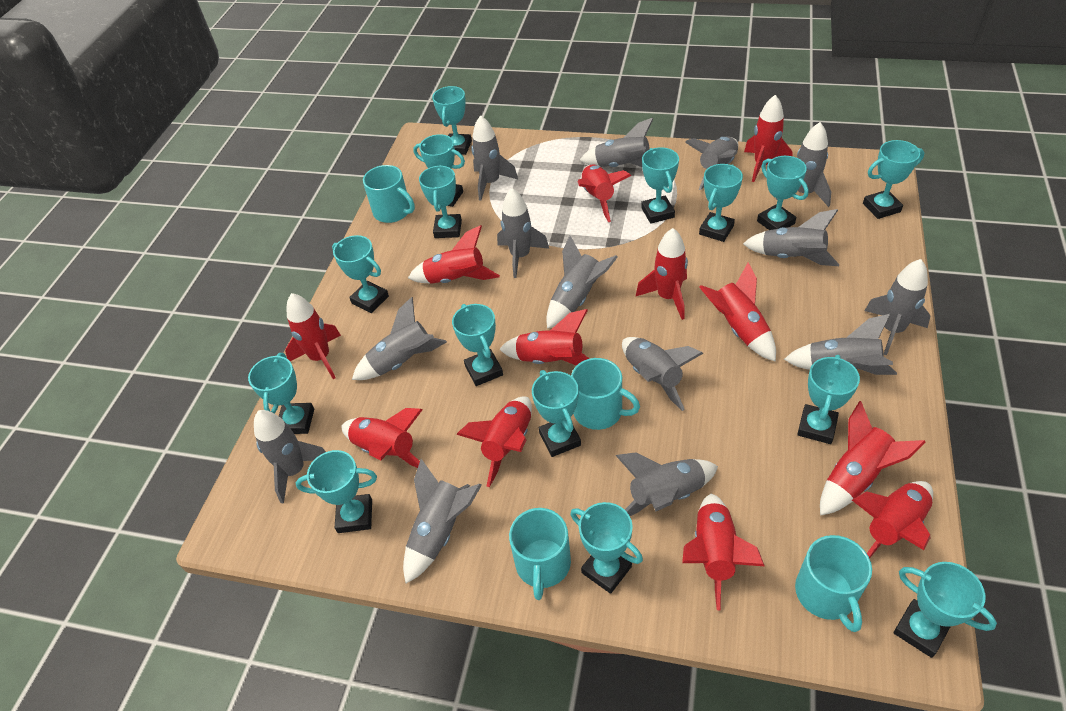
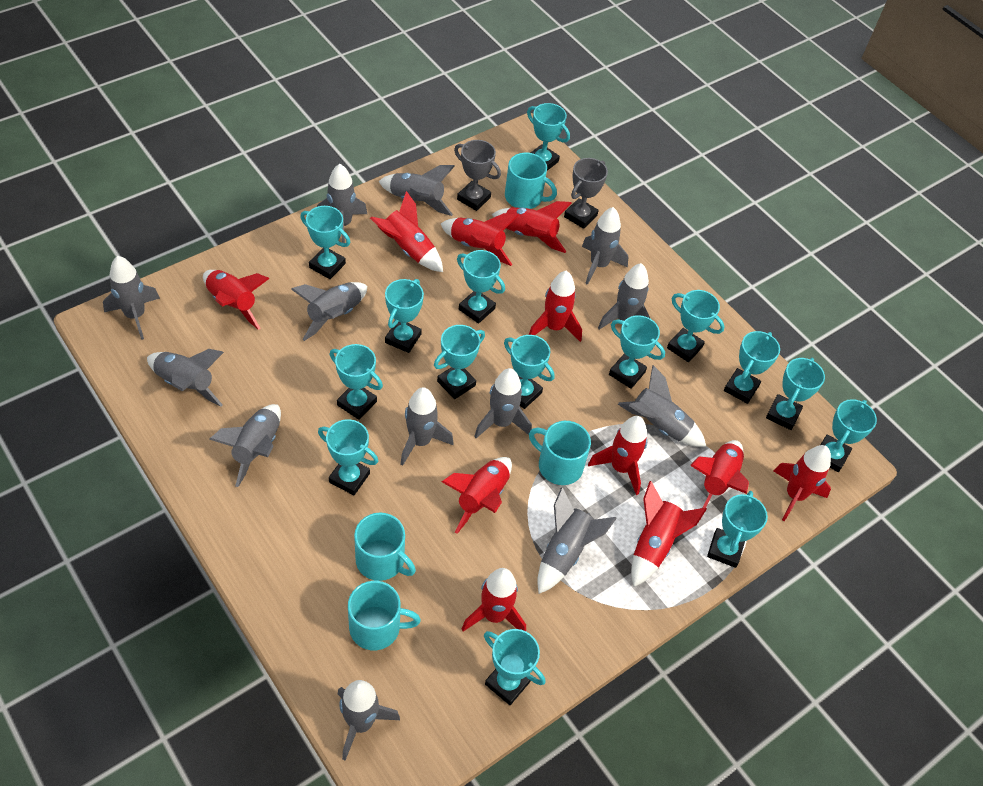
grey rocket: [254,410,326,503] [352,297,447,380] [403,459,482,583] [471,115,518,201] [497,188,549,278] [546,236,618,329] [580,118,654,167] [615,452,718,516] [622,337,704,411] [685,136,738,190] [743,209,840,266] [776,122,831,207] [784,314,897,375] [865,259,931,355] = 14 -> [103,256,160,340] [147,349,224,407] [209,404,281,487] [291,282,367,341] [317,164,367,243] [338,680,400,761] [379,165,455,216] [400,387,454,466] [474,368,532,438] [537,487,617,594] [582,207,628,285] [598,263,650,330] [618,365,706,447] = 13
grey trophy: none = 0 -> [454,140,501,211] [564,158,608,229] = 2
red rocket: [285,293,341,379] [342,408,423,468] [408,225,500,284] [456,396,532,487] [499,309,590,366] [578,164,631,222] [636,228,688,320] [682,494,764,610] [699,263,776,362] [744,95,793,182] [820,401,926,516] [852,481,933,558] = 12 -> [203,270,270,330] [370,191,443,272] [441,213,519,266] [442,457,512,534] [462,568,526,631] [492,201,572,253] [529,271,582,342] [588,416,647,495] [631,481,707,587] [690,440,749,508] [774,445,831,521] = 11

